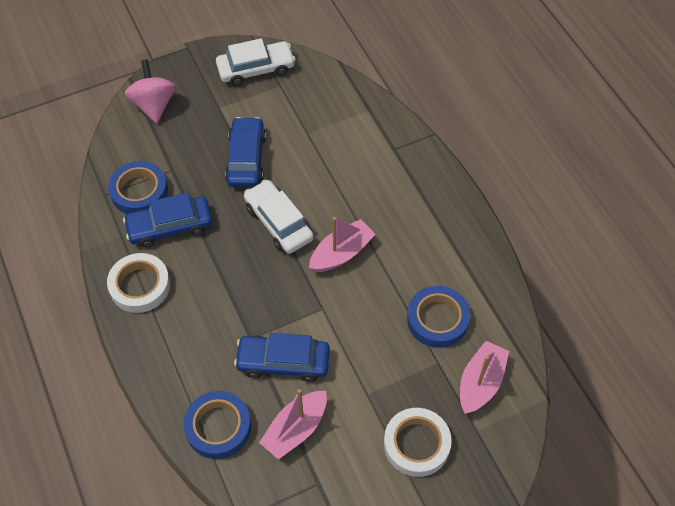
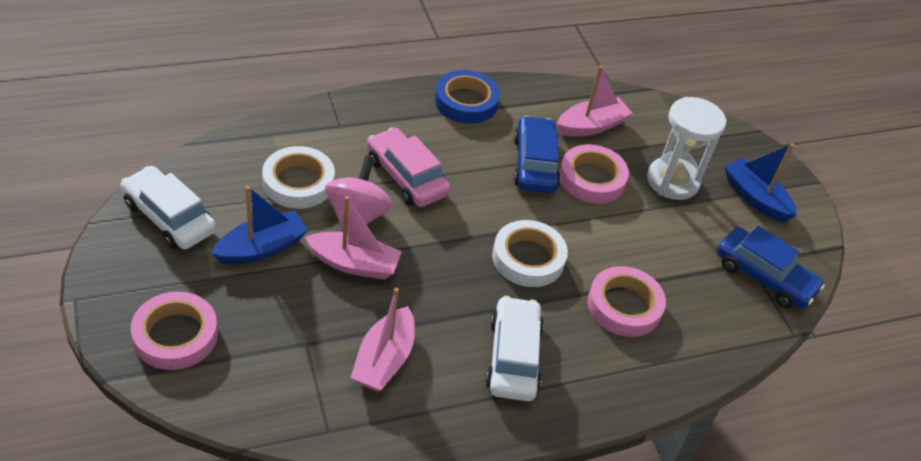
blue boat: none = 0 -> [211,186,308,265] [724,143,797,222] = 2
blue car: [123,193,212,248] [225,117,266,187] [234,333,330,382] = 3 -> [514,116,561,193] [717,226,825,309] = 2
blue tape: [108,161,168,214] [183,391,251,459] [407,286,470,348] = 3 -> [435,70,500,124] = 1
pink car: none = 0 -> [367,127,451,207] = 1
pink tape: none = 0 -> [131,292,218,370] [559,144,629,204] [588,266,666,337] = 3
white hourglass: none = 0 -> [647,97,727,200] = 1

